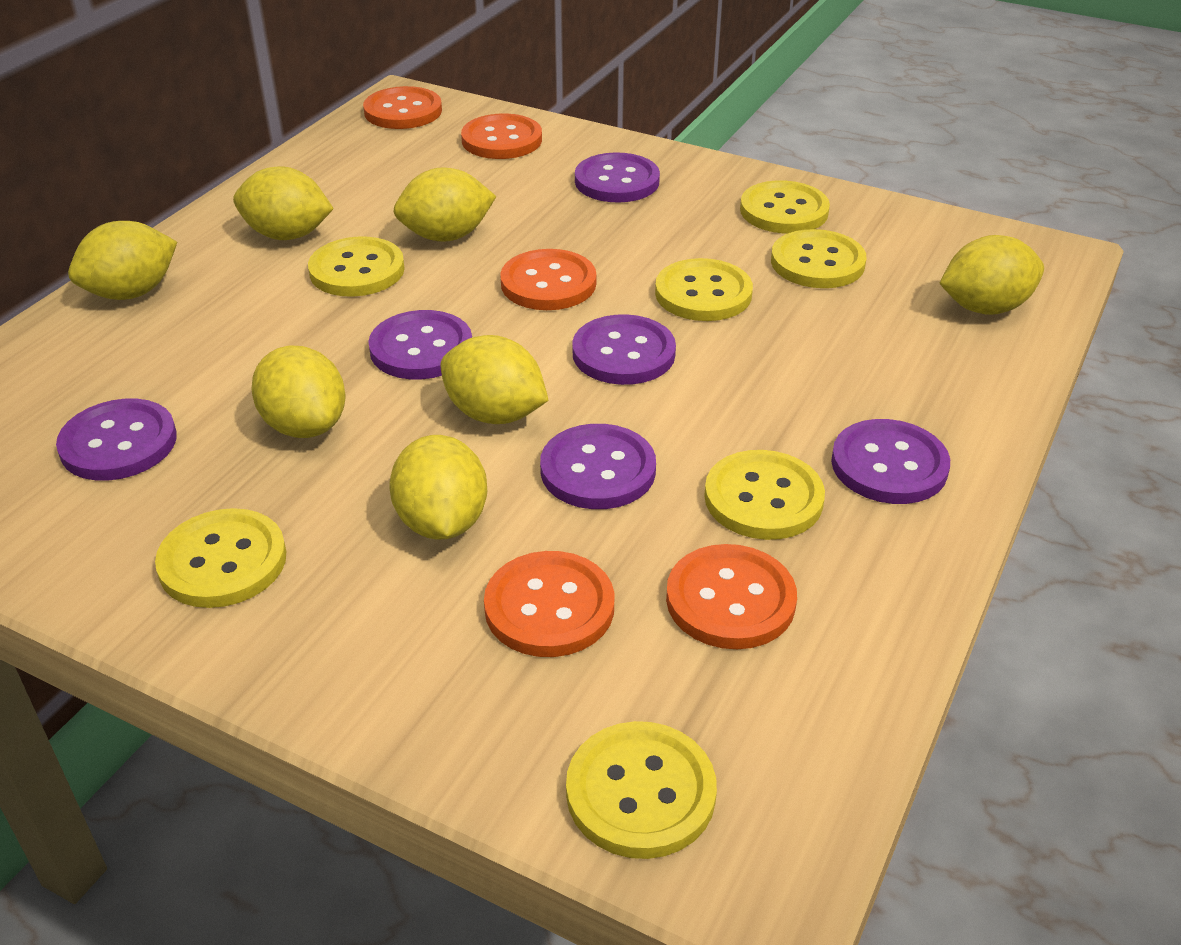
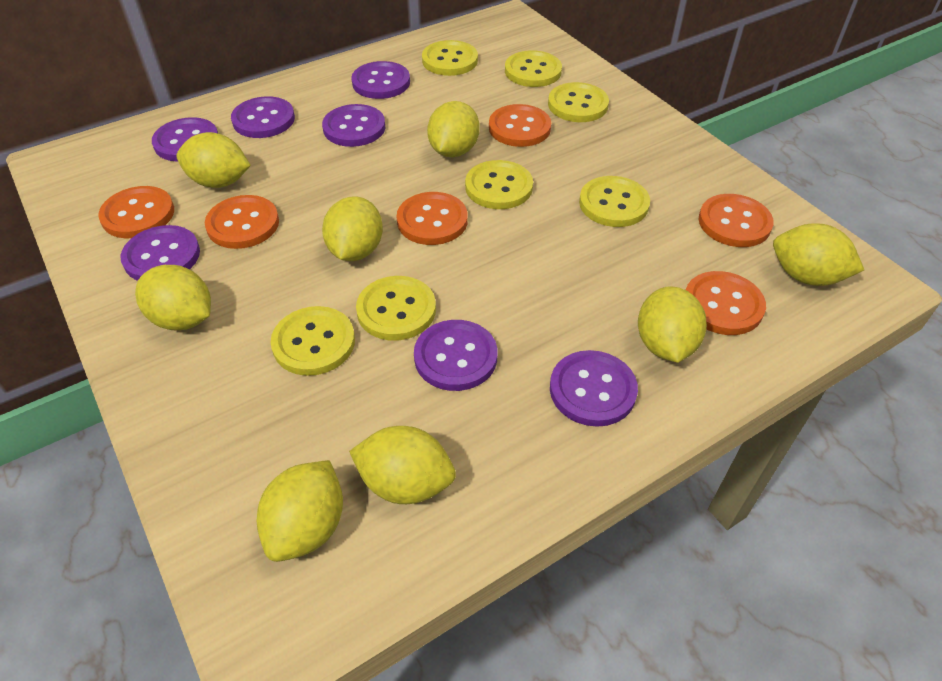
orange button: [363,86,442,129] [461,113,542,159] [484,551,615,657] [500,249,596,310] [666,544,797,649] = 5 -> [98,186,174,238] [205,195,279,249] [397,192,468,245] [489,104,551,147] [686,271,766,335] [699,194,774,247] = 6
purple button: [56,399,177,481] [368,310,472,379] [540,424,656,509] [572,314,676,385] [575,152,660,203] [831,419,950,504] = 6 -> [120,225,200,281] [152,117,218,162] [231,96,295,138] [322,104,385,147] [351,61,410,99] [414,320,497,391] [550,350,638,427] = 7
yellow lemon: [68,221,177,300] [233,166,334,240] [251,345,345,438] [389,435,487,540] [393,167,497,242] [441,335,549,424] [939,235,1044,315] = 7 -> [135,265,211,330] [176,132,251,188] [257,460,343,562] [322,197,383,261] [349,426,456,504] [427,101,480,157] [638,286,707,363] [773,223,864,286] = 8

